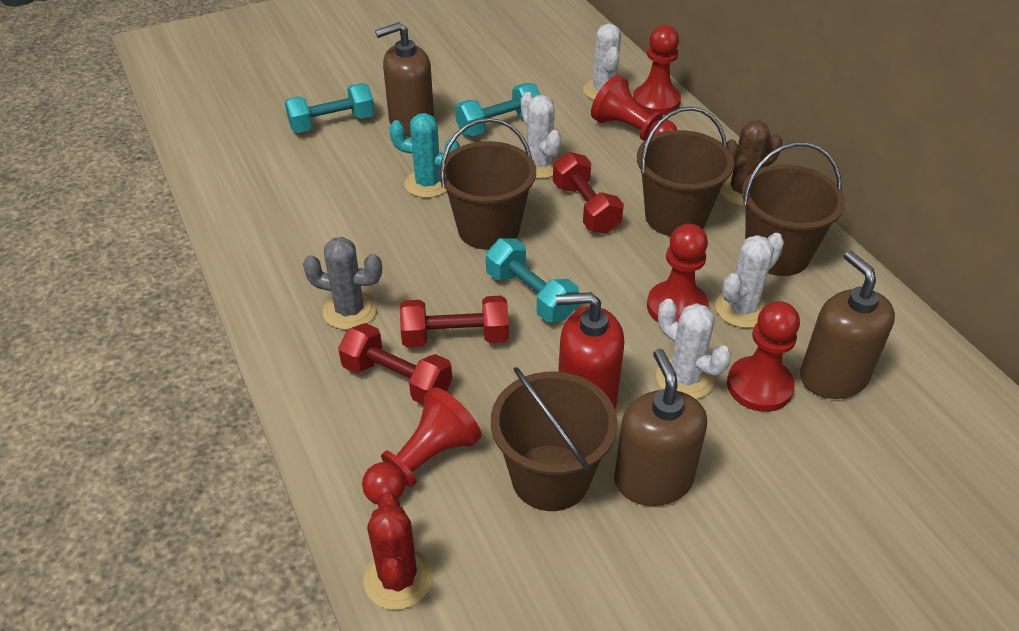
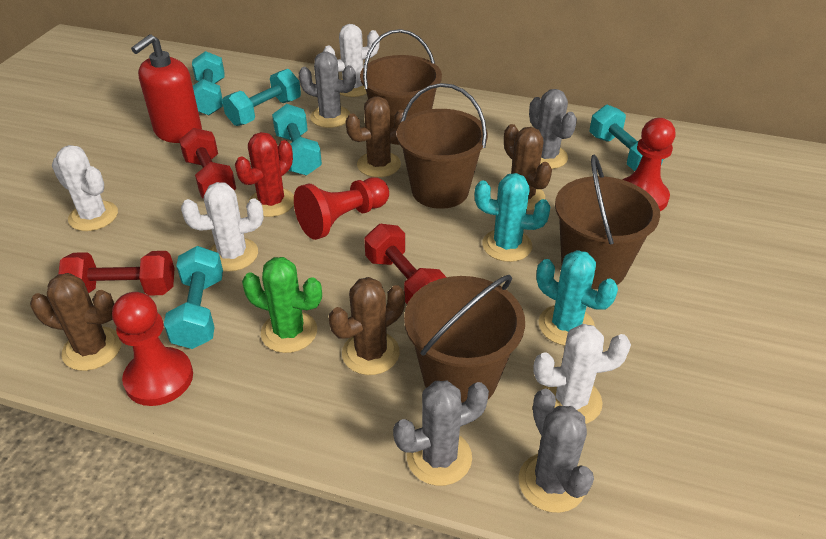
brown cactus: [720,121,782,206] = 1 -> [30,273,122,371] [329,277,405,375] [346,96,408,177] [504,124,552,211] = 4
brown soap dispenser: [375,22,434,137] [614,349,707,506] [800,251,895,399] = 3 -> none = 0
green cactus: none = 0 -> [242,257,322,353] = 1
grey cactus: [303,237,382,330] = 1 -> [299,52,356,128] [393,381,489,486] [519,388,594,513] [529,89,577,169] = 4
red pawn: [362,387,482,504] [591,75,677,141] [633,25,681,115] [647,224,708,322] [727,301,800,412] = 5 -> [112,292,193,406] [294,177,389,240] [622,118,676,211] = 3
turquoise cactus: [389,113,460,198] = 1 -> [475,173,551,262] [536,250,618,346] = 2
turquoise dumbbell: [285,83,375,133] [455,83,540,136] [486,238,579,322] = 3 -> [164,246,223,349] [192,51,225,115] [222,69,301,126] [272,104,322,176] [590,105,663,171] = 5

